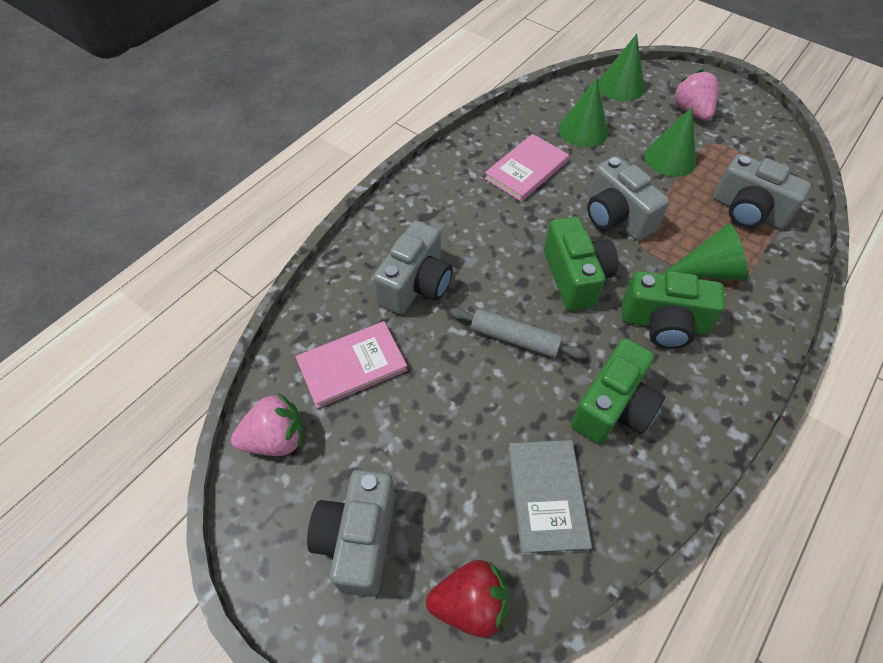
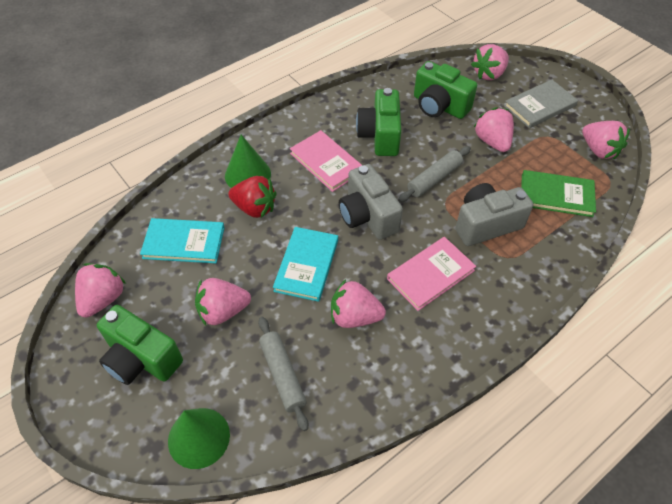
green book: none = 0 -> [521,170,596,217] = 1
green cone: [559,78,608,147] [598,34,644,101] [644,107,696,177] [663,223,748,281] = 4 -> [168,408,230,469] [225,135,271,188] = 2
grey camera: [307,470,395,597] [373,221,452,314] [587,156,670,241] [713,154,812,229] = 4 -> [339,164,403,240] [455,183,533,246] = 2
grey rolling pin: [449,308,586,359] = 1 -> [258,317,309,431] [398,146,471,202] = 2
pink strawberry: [231,393,303,456] [673,69,719,121] = 2 -> [75,263,126,318] [195,278,251,326] [331,280,386,328] [471,44,509,80] [474,107,514,152] [582,121,630,159] = 6
turquoise book: none = 0 -> [140,218,225,263] [273,227,338,302] = 2

